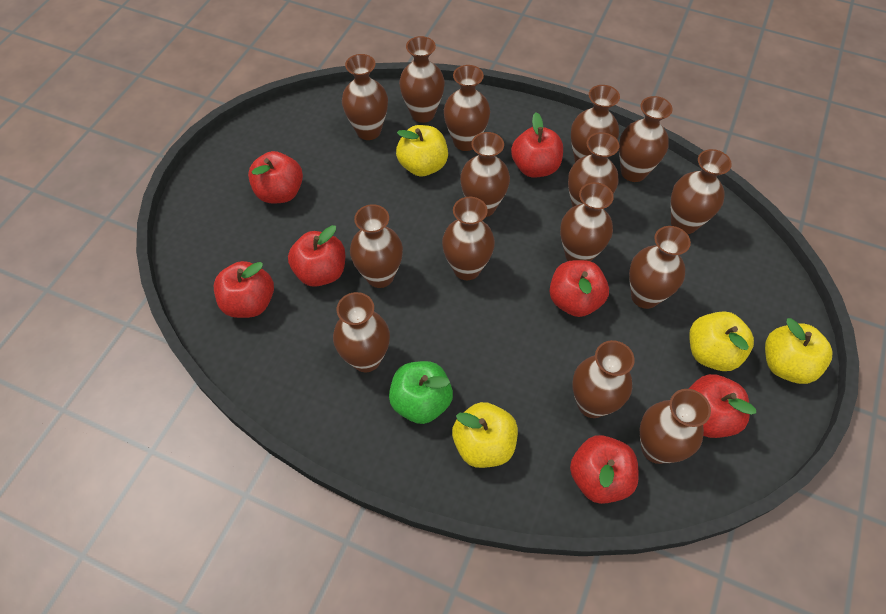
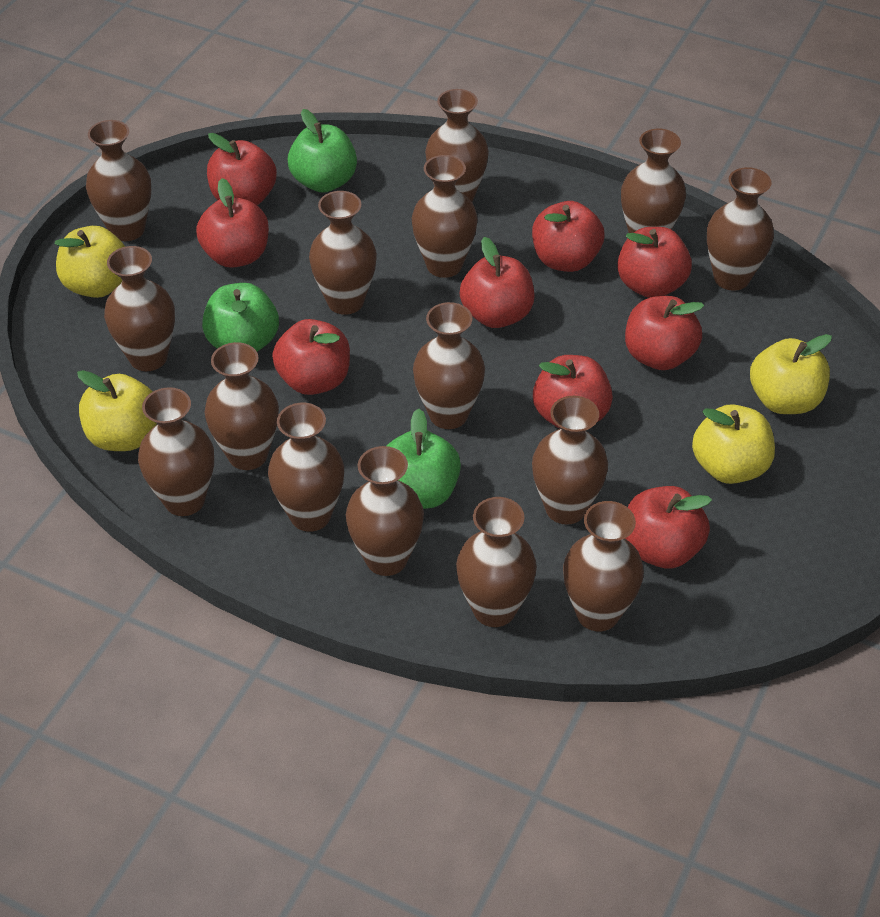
green apple: [389,361,453,424] = 1 -> [202,283,279,352] [288,109,357,193] [387,408,461,509] = 3
red apple: [214,261,274,318] [248,151,303,204] [288,225,345,287] [511,112,563,178] [549,260,609,317] [570,435,639,504] [689,374,756,438] = 7 -> [196,178,269,268] [207,133,277,205] [272,319,350,395] [460,237,534,328] [532,201,604,272] [533,355,613,429] [617,227,692,298] [625,296,704,370] [625,486,712,569] = 9

